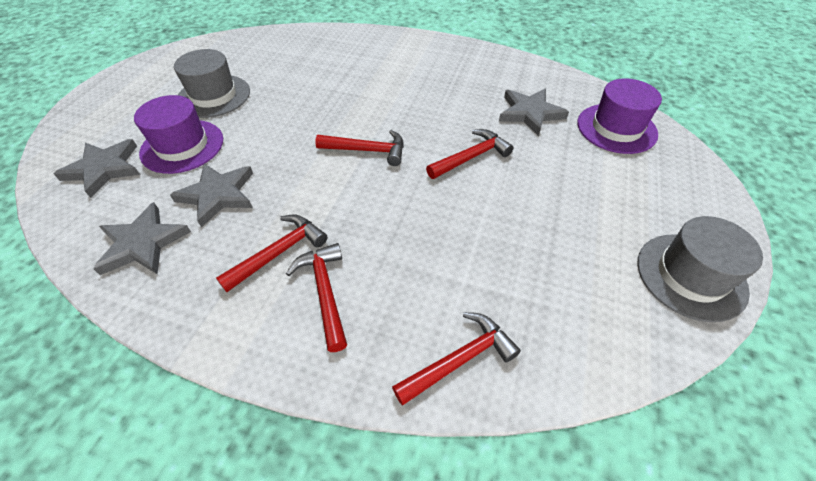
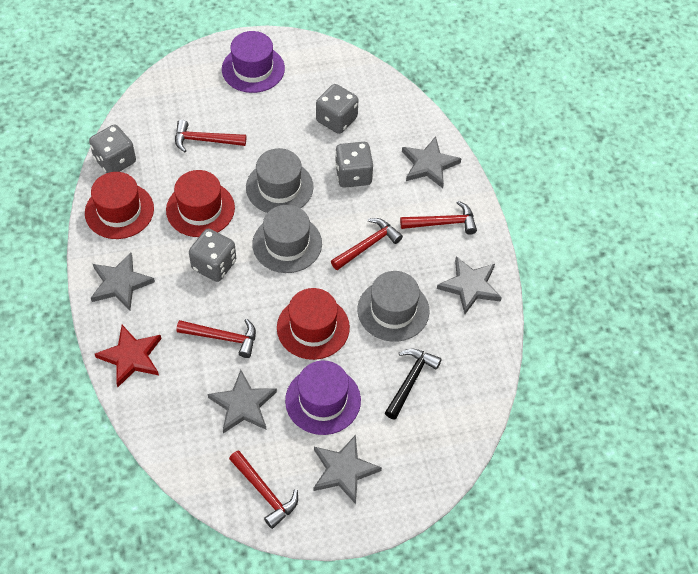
black hammer: none = 0 -> [385,348,442,420] = 1
grey dice: none = 0 -> [89,124,136,173] [189,229,236,282] [316,84,358,134] [335,142,373,188] = 4
grey hat: [174,49,250,118] [637,216,763,322] = 2 -> [246,148,313,213] [252,205,322,273] [357,271,430,342] = 3
grey star: [54,139,140,198] [93,202,191,275] [170,163,253,228] [499,89,569,136] = 4 -> [91,253,155,310] [208,370,277,434] [313,435,382,504] [402,137,461,188] [437,256,502,314] = 5
red hat: none = 0 -> [85,172,154,239] [166,170,235,237] [277,288,350,360] = 3
red star: none = 0 -> [95,325,161,387] = 1

